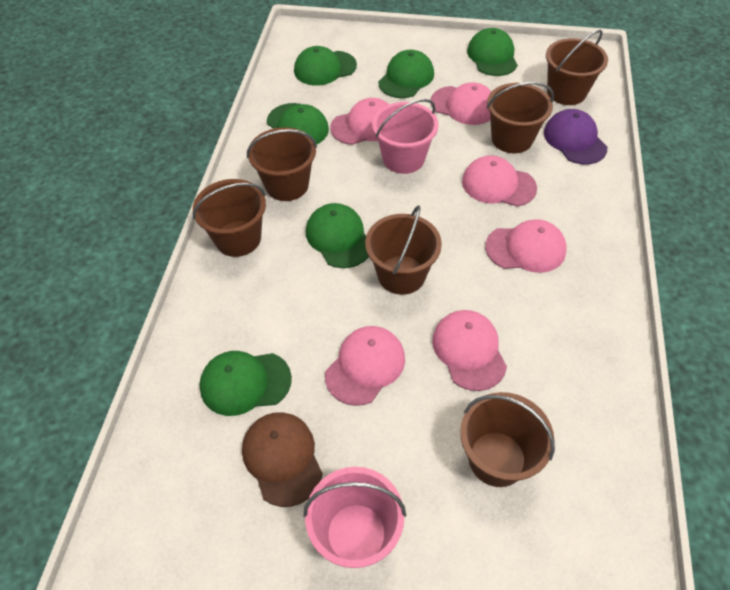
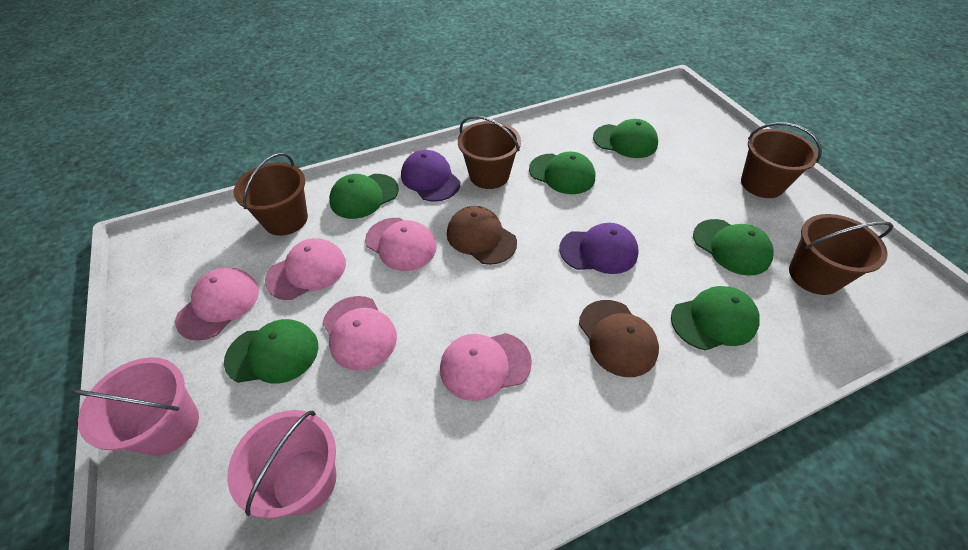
brown bucket: [193,179,266,257] [247,127,317,201] [365,205,442,295] [460,392,555,487] [487,82,554,153] [546,30,608,105] = 6 -> [234,153,308,236] [458,116,521,189] [741,122,822,198] [789,214,894,295] = 4
brown cap: [242,412,323,507] = 1 -> [447,206,517,265] [579,300,659,377] = 2
pink cap: [325,326,405,406] [330,98,389,145] [431,83,492,125] [432,310,507,391] [462,155,537,207] [485,219,567,273] = 6 -> [175,268,259,341] [265,238,346,300] [322,296,397,371] [365,218,437,271] [440,333,532,401] = 5
purple cap: [544,109,607,164] = 1 -> [401,150,460,202] [559,223,639,274] = 2

